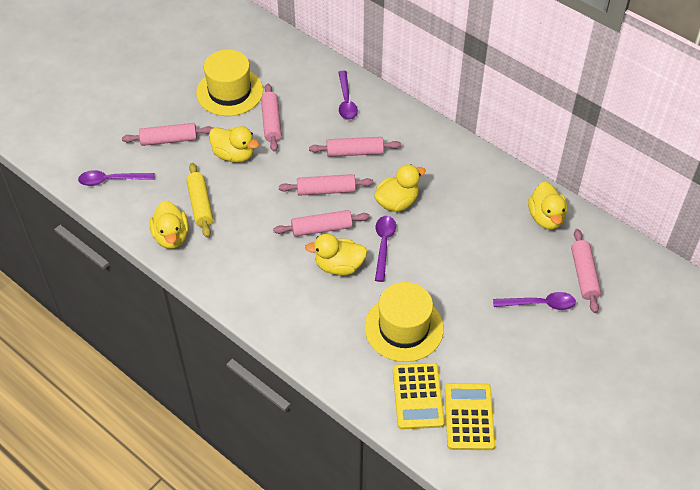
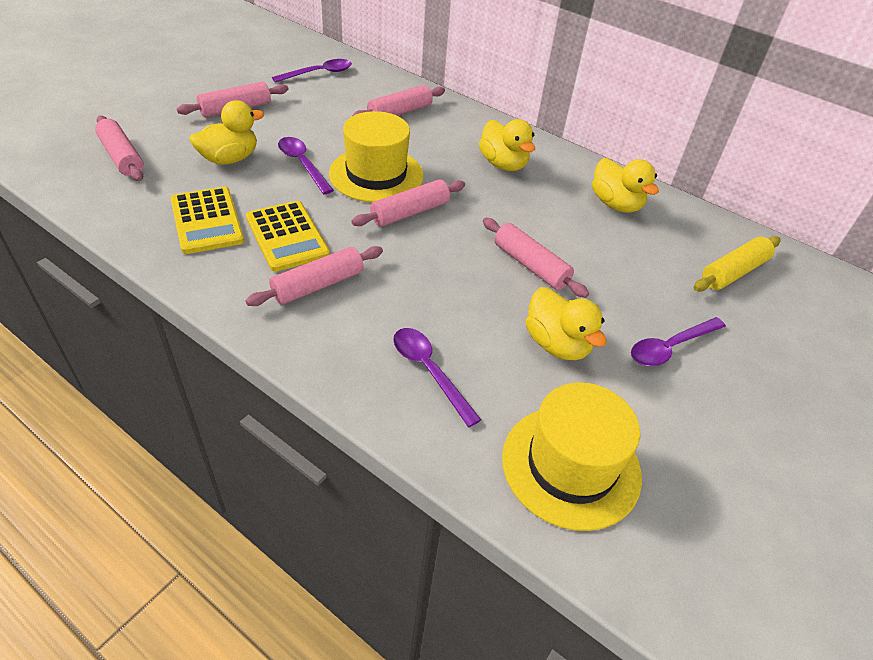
yellow duck: [149,200,189,249] [209,126,259,163] [305,233,367,275] [374,164,426,212] [528,181,567,229] = 5 -> [190,100,264,165] [479,119,535,171] [526,287,607,360] [592,158,659,213] = 4

